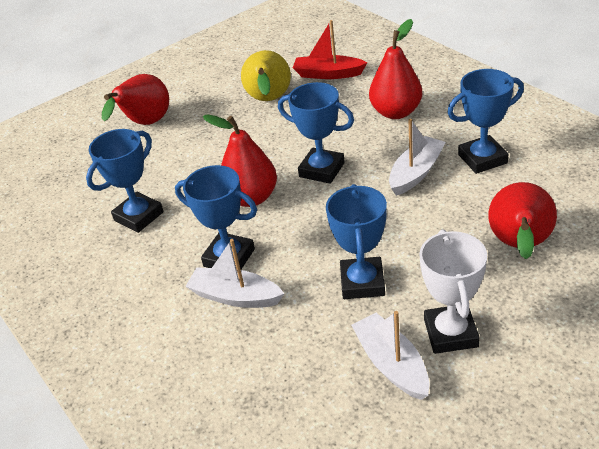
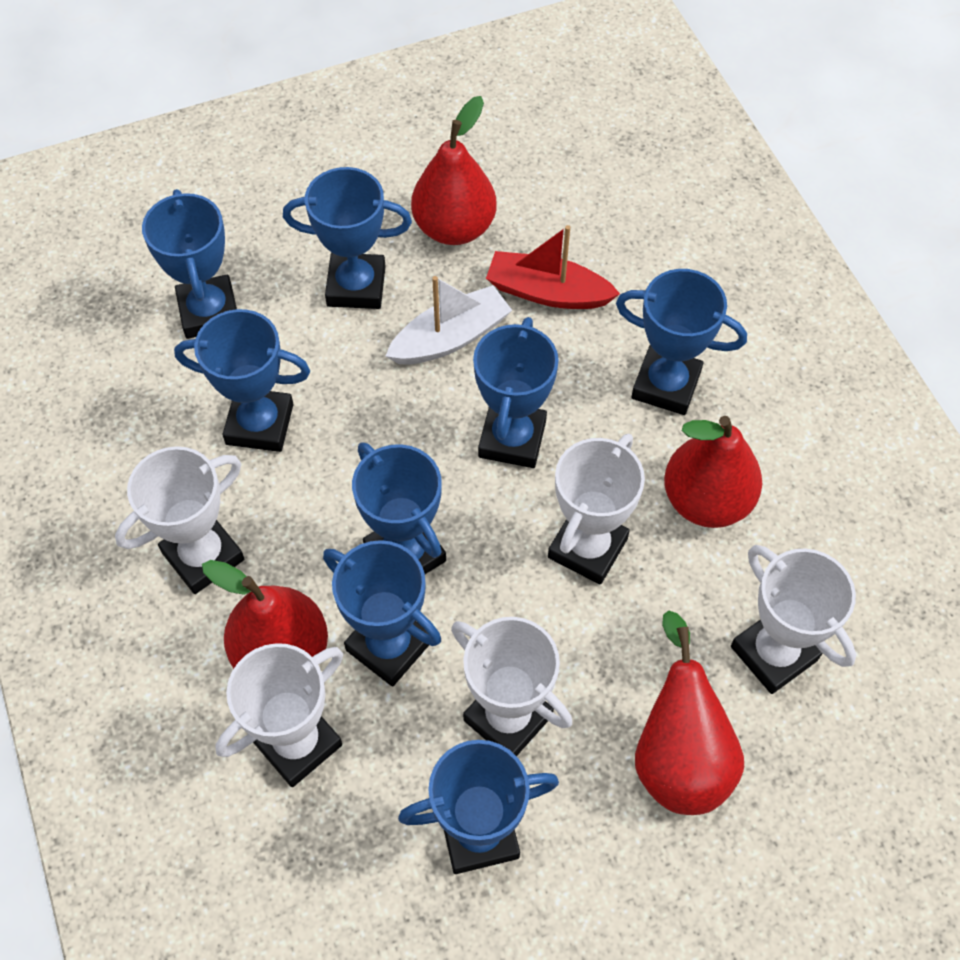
blue trophy: [86,129,164,233] [175,165,257,269] [278,82,354,184] [326,184,387,299] [447,69,524,174] = 5 -> [142,189,237,339] [174,309,310,452] [283,167,412,309] [323,540,441,687] [352,442,446,574] [398,740,559,874] [473,317,559,468] [616,269,747,415] = 8
white boat: [185,239,284,308] [351,311,429,400] [389,119,446,196] = 3 -> [386,276,512,365] = 1
white trophy: [420,229,487,354] = 1 -> [115,446,244,594] [216,643,343,787] [451,617,572,756] [548,434,645,585] [731,545,856,694] = 5
yellow pear: [241,50,291,101] = 1 -> none = 0

